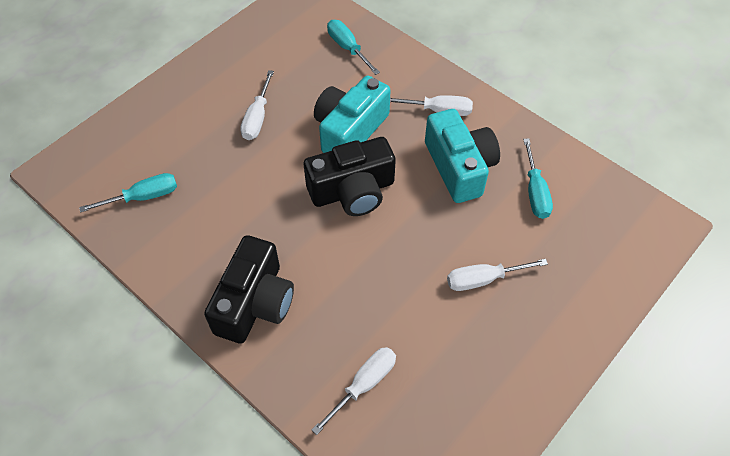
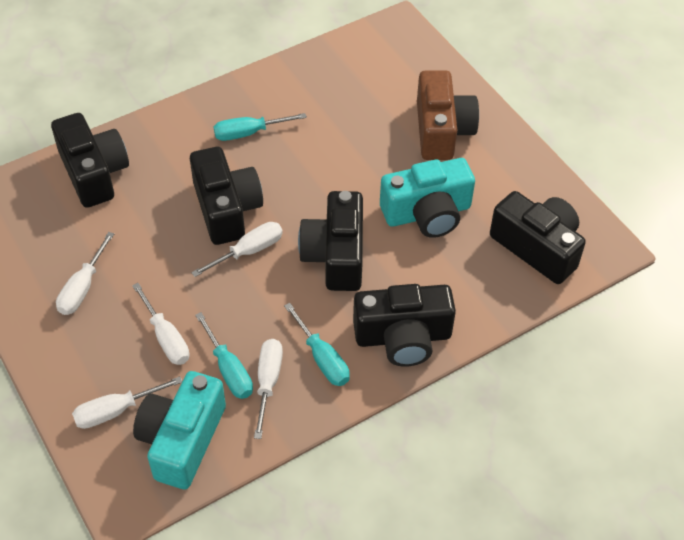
black camera: [204,235,294,344] [304,137,396,216] = 2 -> [51,113,129,208] [190,147,263,245] [298,191,363,291] [353,284,456,367] [490,191,586,284] = 5
brown camera: none = 0 -> [417,70,479,160] = 1
white screwdriver: [240,70,274,140] [312,347,396,435] [390,95,473,116] [447,259,548,291] = 4 -> [56,232,114,315] [72,376,182,429] [132,283,189,365] [191,222,283,277] [254,339,283,439] = 5

